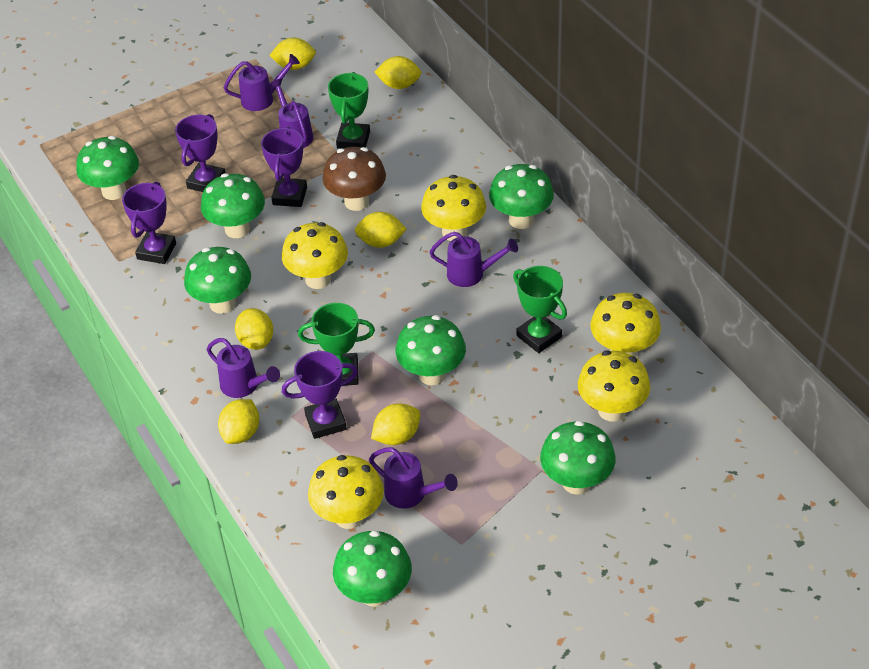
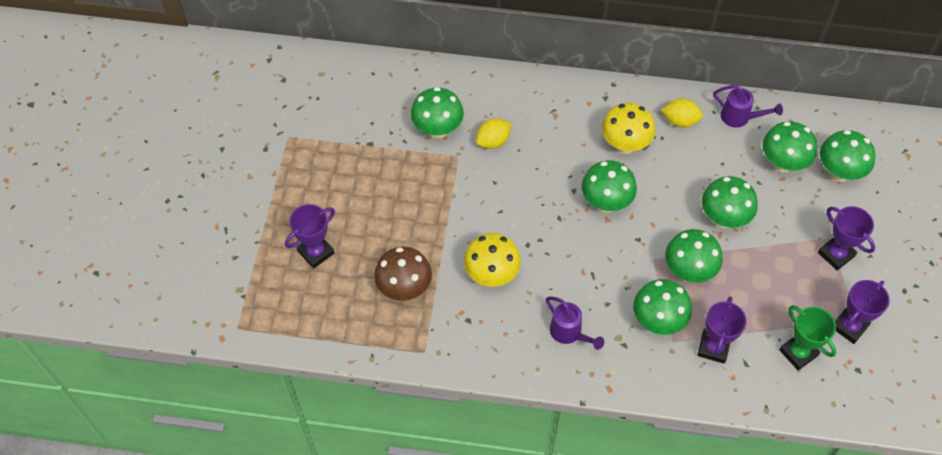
green trophy: [298,303,375,386] [328,72,370,149] [513,266,567,353] = 3 -> [779,305,836,370] = 1
purple watering can: [207,338,280,398] [224,54,300,111] [270,79,313,148] [369,447,458,509] [429,232,518,287] = 5 -> [546,296,604,350] [713,85,783,128] = 2
yellow lemon: [218,399,259,444] [235,308,273,350] [269,38,316,70] [355,212,407,248] [371,403,420,445] [375,56,421,89] = 6 -> [476,118,511,149] [661,98,703,128] = 2
yellow mushroom: [282,222,348,289] [308,455,384,529] [421,175,486,241] [578,351,650,422] [591,293,661,357] = 5 -> [464,233,521,287] [602,103,655,154] = 2

